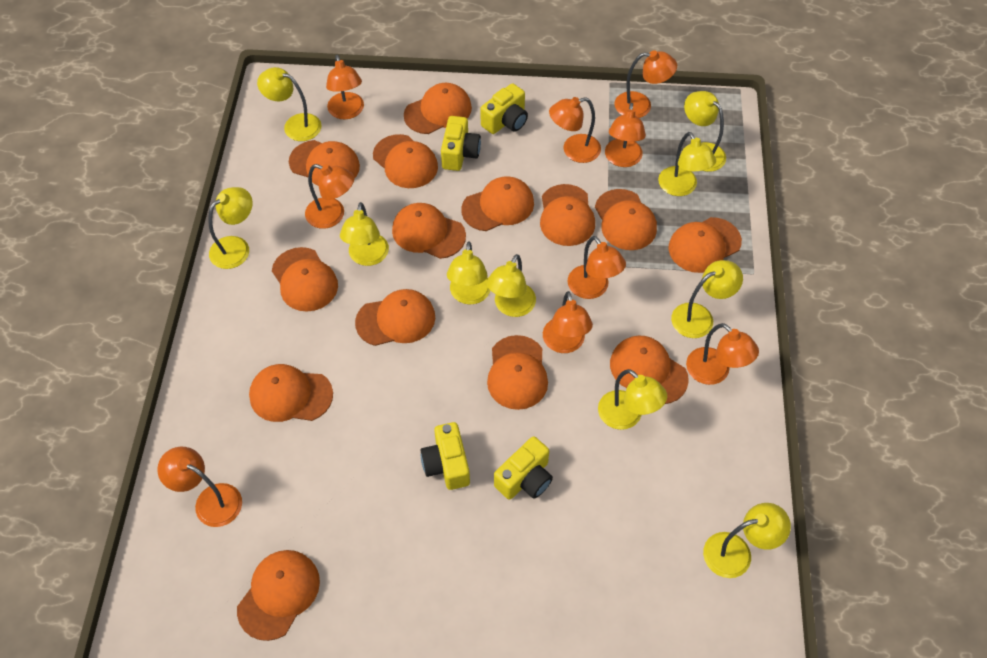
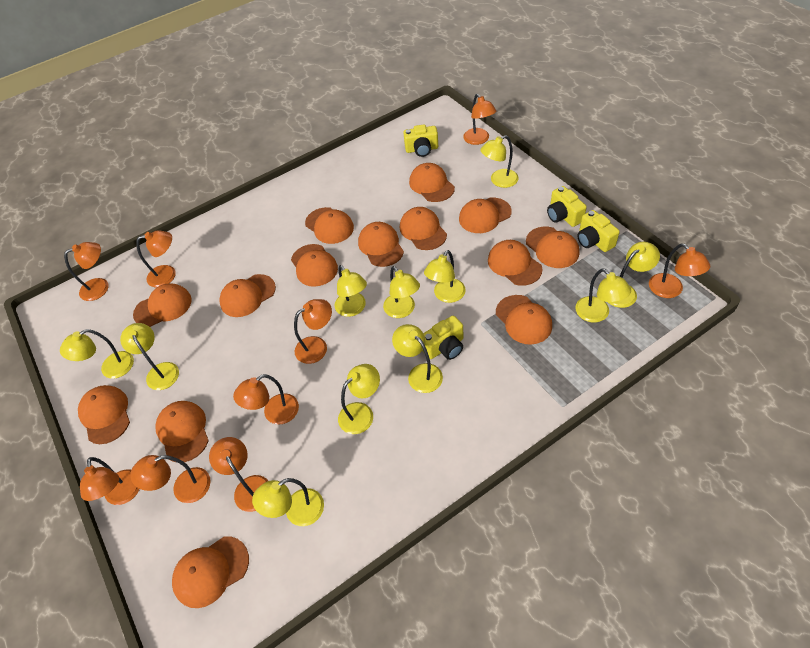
yellow lamp: [208,187,252,269] [257,67,321,141] [340,202,389,266] [447,242,490,304] [486,254,536,317] [598,369,667,430] [658,132,716,196] [671,260,743,338] [684,91,726,172] [703,503,791,578] = 10 -> [60,329,134,379] [120,323,179,390] [252,478,324,526] [334,265,367,317] [338,364,380,434] [383,266,420,318] [392,324,443,393] [424,250,466,303] [480,135,519,188] [575,268,631,322] [608,242,660,308] = 11

